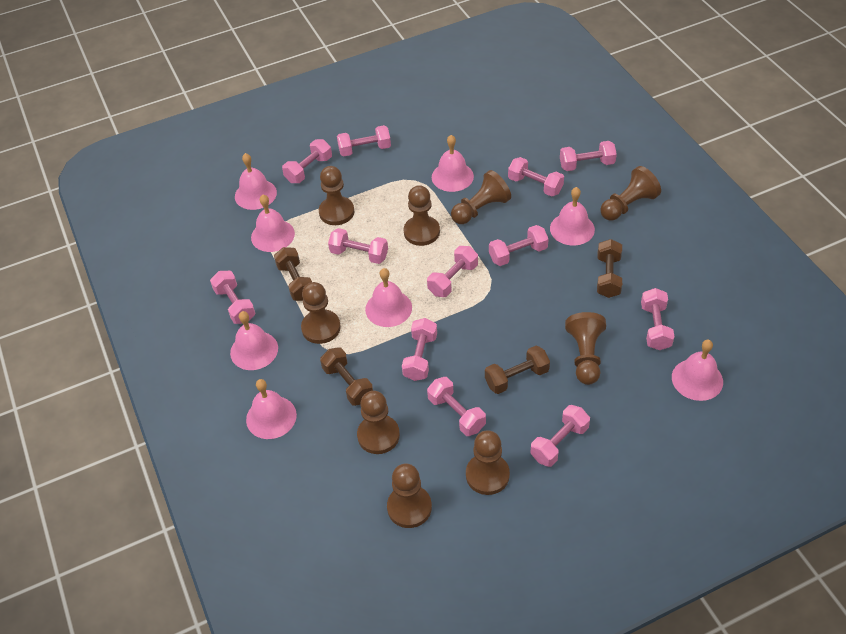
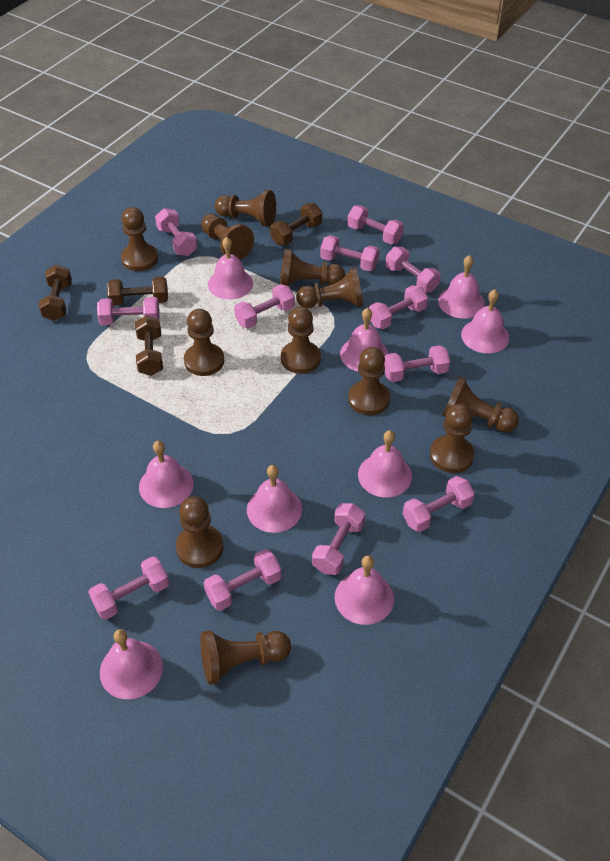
brown pawn: [301,282,341,344] [319,166,355,225] [357,391,400,454] [387,464,432,528] [403,185,440,246] [451,170,511,224] [466,430,510,495] [565,312,606,385] [600,166,661,220] = 9 -> [121,207,158,271] [176,497,223,568] [184,309,224,376] [201,214,254,260] [201,630,291,685] [215,190,276,227] [280,249,345,286] [281,306,321,374] [296,268,363,308] [348,347,390,415] [430,403,474,473] [442,376,519,432] = 12
pink bell: [230,311,278,370] [235,153,277,210] [246,379,297,439] [251,195,295,252] [365,268,412,327] [432,135,474,192] [550,187,595,246] [672,340,723,401] = 8 -> [100,629,163,699] [139,441,194,508] [208,237,253,300] [247,465,302,533] [335,556,394,625] [340,308,388,371] [358,430,412,497] [438,255,485,319] [461,289,509,353] = 9

